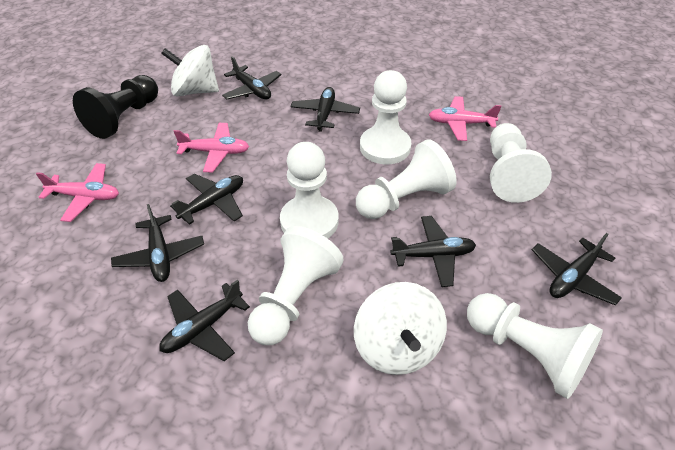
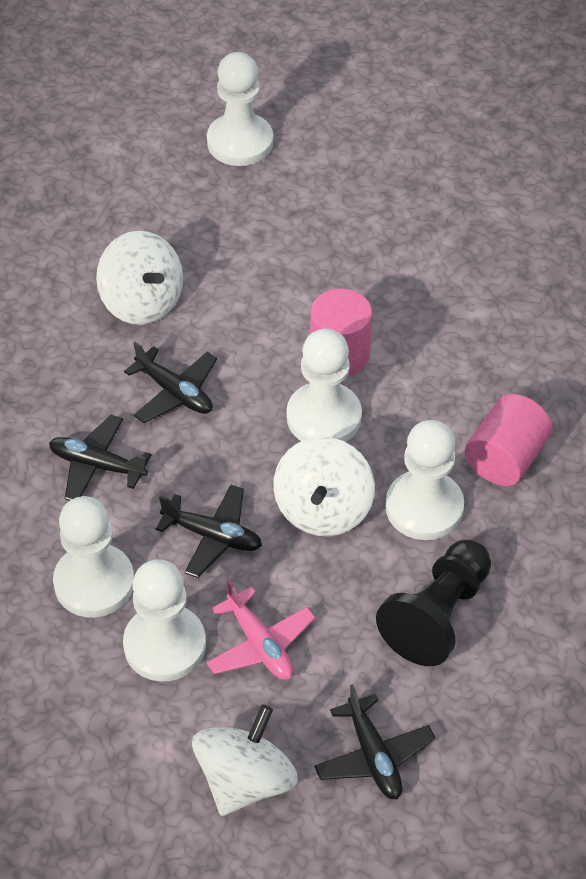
black plane: [111,204,204,282] [159,279,250,361] [170,174,243,225] [222,56,282,99] [290,87,360,132] [390,216,476,287] [532,233,622,306] = 7 -> [49,415,152,501] [124,342,217,423] [156,485,262,578] [314,684,435,799] = 4
pink cylinder: none = 0 -> [310,288,372,376] [465,394,553,486] = 2
pink plane: [36,163,119,222] [174,123,249,172] [429,96,502,141] = 3 -> [206,580,315,680] = 1
white pawn: [248,226,344,345] [280,142,339,238] [356,139,457,219] [360,70,411,164] [467,293,603,399] [490,123,552,203] = 6 -> [53,496,134,617] [123,559,206,681] [207,52,273,166] [287,328,362,442] [386,420,464,540] = 5
white spinning top: [161,45,219,96] [354,282,447,375] = 2 -> [96,231,183,325] [192,705,298,816] [273,437,375,536] = 3

